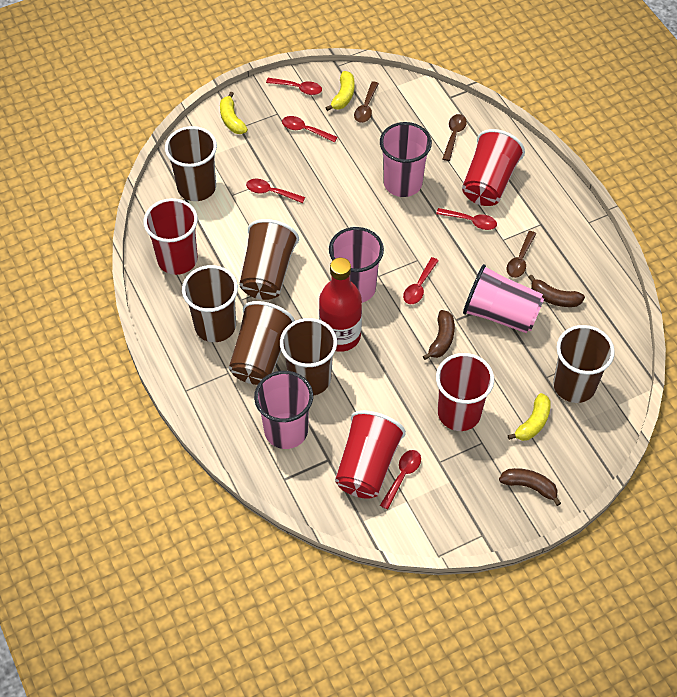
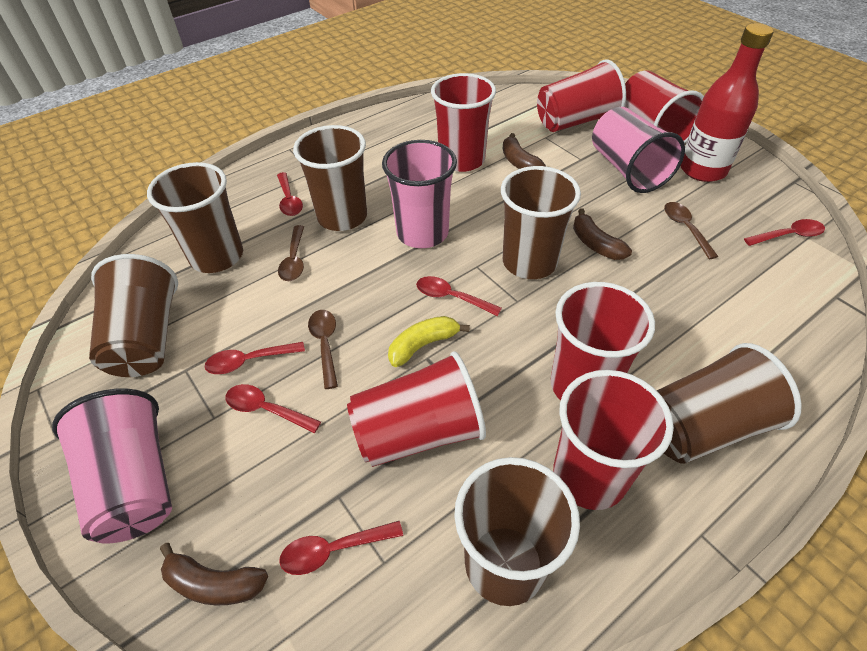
pink cup: [254,371,313,449] [329,227,384,303] [380,122,432,197] [463,264,544,333] = 4 -> [52,389,172,544] [382,140,457,248] [592,107,685,193] = 3
red cup: [143,198,198,275] [335,410,406,499] [436,353,494,431] [462,129,525,206] = 4 -> [347,351,486,467] [431,73,496,172] [537,60,626,132] [550,282,655,400] [553,370,674,510] [625,70,704,143] = 6
yellow banana: [220,92,248,134] [326,71,355,111] [508,393,551,441] = 3 -> [388,316,470,367] = 1

